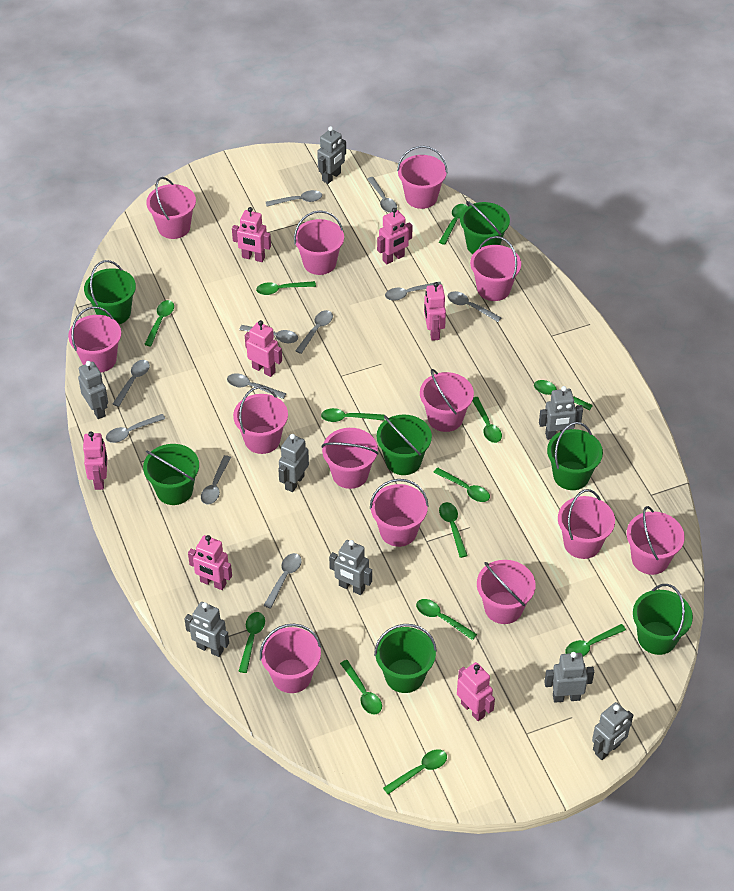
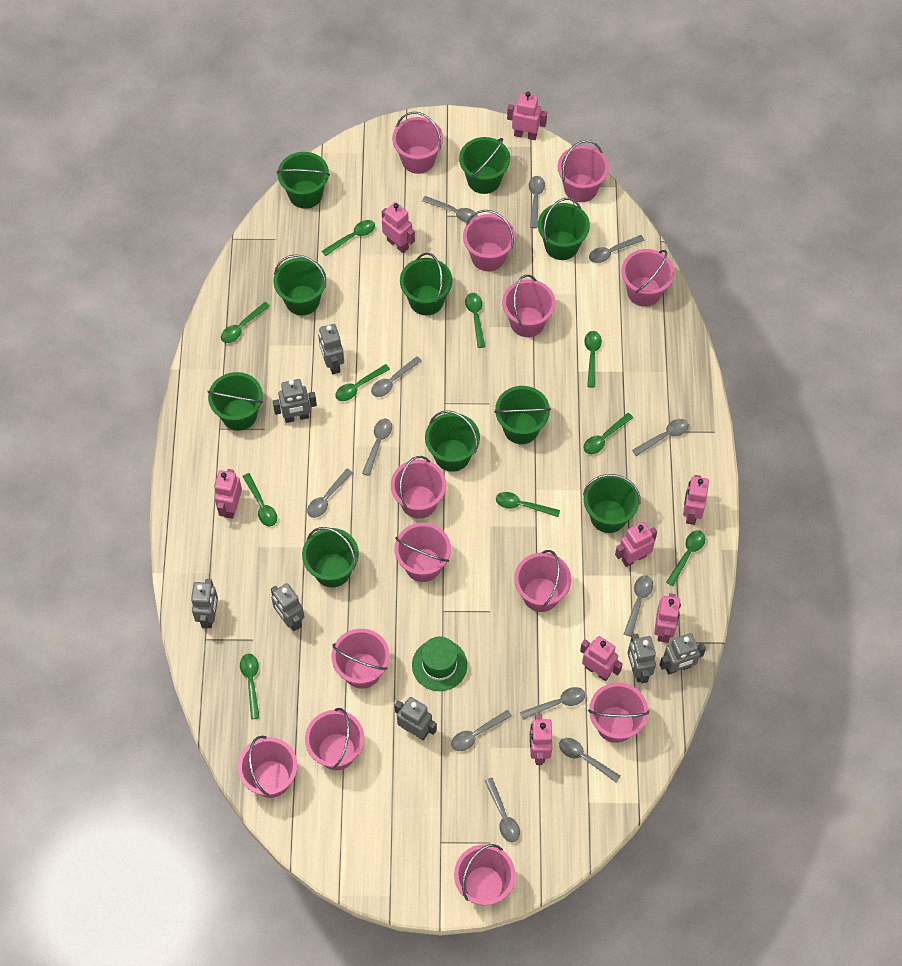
green bucket: [84,260,136,324] [143,444,199,505] [374,624,437,693] [377,415,432,475] [460,201,510,254] [547,422,603,490] [633,584,693,655] = 7 -> [207,372,263,431] [273,255,326,315] [277,152,330,209] [302,527,359,587] [400,253,453,315] [425,410,480,472] [459,137,510,194] [494,386,551,444] [538,198,590,260] [583,474,641,533] = 10
green hat: none = 0 -> [412,637,467,691] = 1
green spoon: [144,300,174,346] [238,612,265,673] [256,281,316,295] [321,408,385,422] [340,660,382,715] [383,750,447,794] [416,599,477,640] [433,468,490,502] [439,204,468,245] [439,502,468,558] [472,397,502,443] [534,380,593,410] [566,624,626,657] = 13 -> [221,302,270,343] [240,654,260,719] [242,473,277,526] [322,220,375,256] [335,364,390,401] [465,293,485,348] [496,492,560,517] [583,413,633,454] [584,331,602,388] [666,530,705,586] = 10
grey robot: [78,361,108,419] [185,602,229,657] [278,434,309,492] [317,126,346,184] [329,540,372,595] [539,386,583,440] [544,652,594,702] [592,702,633,760] = 8 -> [191,579,218,629] [271,583,304,631] [273,379,317,423] [318,324,344,374] [394,697,437,740] [628,634,656,683] [660,633,706,675] = 7
grey spoon: [106,414,165,443] [113,360,150,407] [201,455,231,504] [227,373,286,399] [239,325,298,343] [263,553,302,609] [266,190,322,207] [295,310,333,354] [367,177,397,213] [385,282,442,301] [447,291,502,322] = 11 -> [307,469,353,518] [362,419,392,476] [371,356,422,397] [422,196,478,223] [451,710,512,751] [485,778,520,842] [520,687,585,720] [529,176,545,228] [559,738,621,783] [589,235,645,263] [624,575,653,637] [632,419,689,456] = 12
pink robot: [83,432,107,490] [188,535,232,590] [232,207,271,262] [245,320,282,377] [377,208,413,264] [424,282,446,341] [457,662,495,721] = 7 -> [214,469,242,519] [382,202,415,253] [507,92,547,140] [530,714,552,765] [580,636,623,681] [615,522,657,567] [654,593,681,643] [683,475,709,525] = 8

